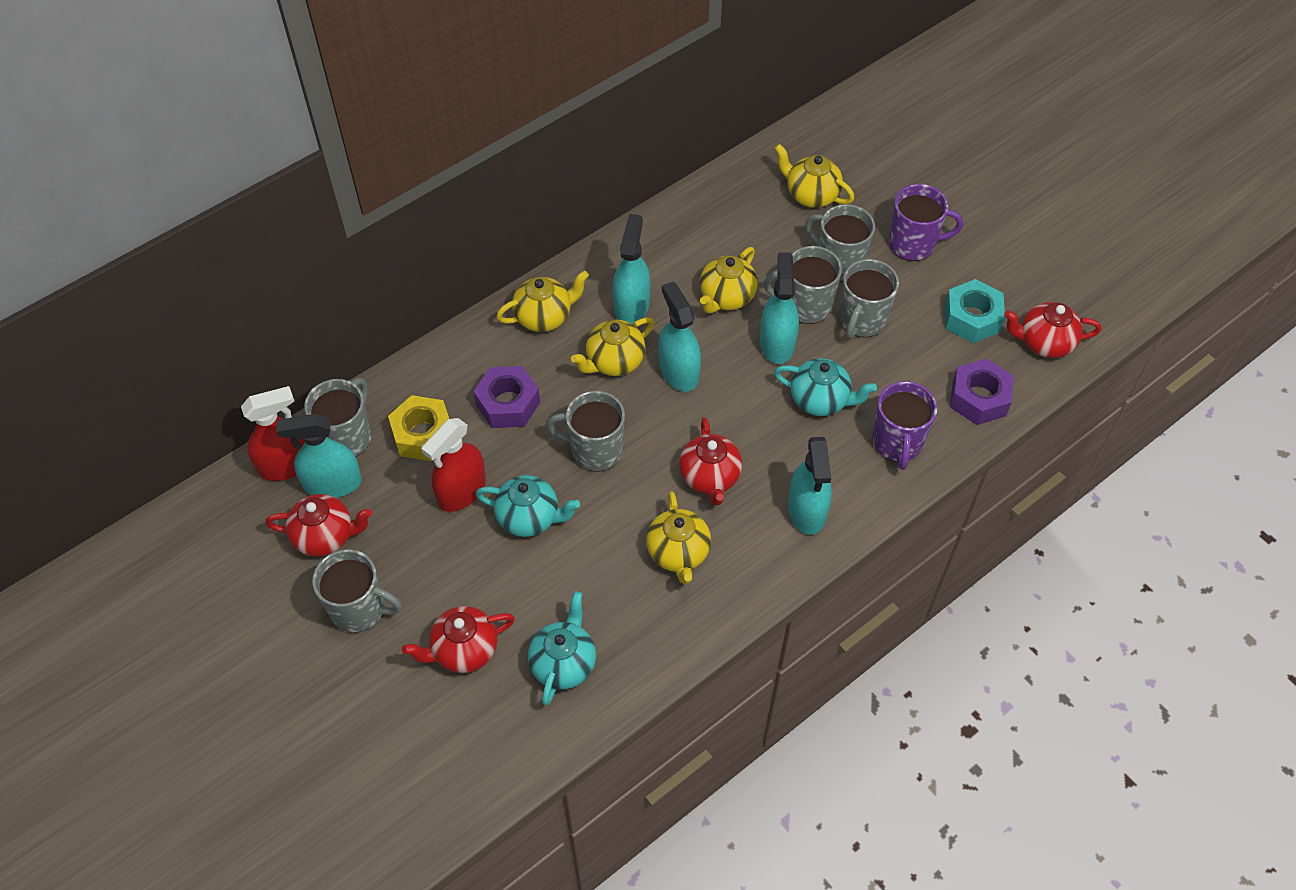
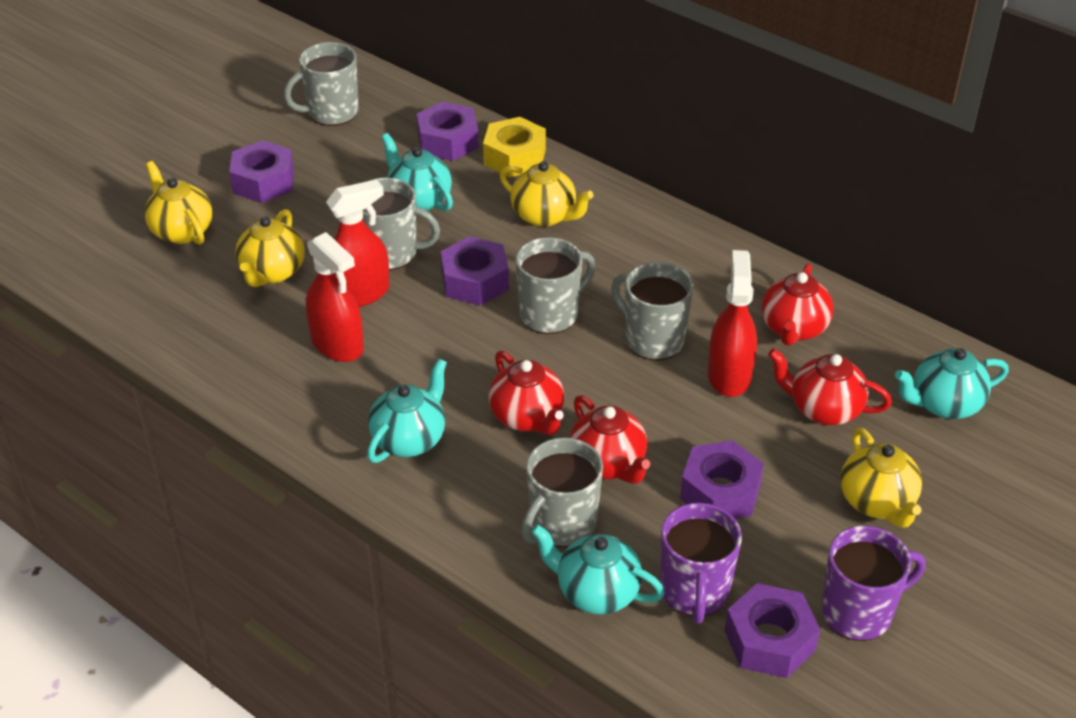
grey mug: [304,378,372,457] [312,549,402,633] [546,391,625,472] [764,246,842,324] [805,204,875,282] [839,259,899,339] = 6 -> [284,42,359,126] [363,178,440,270] [515,237,595,334] [521,437,603,547] [611,262,694,360] = 5
purple nut: [473,366,540,428] [950,358,1014,425] = 2 -> [229,140,294,203] [417,102,479,161] [440,236,509,306] [680,440,764,519] [725,583,820,678] = 5
red spray bottle: [241,386,305,481] [421,418,486,512] = 2 -> [306,232,364,362] [326,179,389,307] [708,250,757,397] = 3
turquoise nut: [945,279,1005,343] = 1 -> none = 0
turquoise spray bottle: [276,414,362,498] [613,214,650,325] [658,282,701,392] [760,252,799,364] [788,437,832,535] = 5 -> none = 0
turquoise teapot: [476,475,580,537] [528,591,596,706] [774,358,877,416] = 3 -> [367,358,447,463] [381,133,453,211] [531,524,665,615] [895,348,1009,419] = 4
yellow teapot: [496,271,589,332] [571,317,654,376] [646,491,711,584] [700,247,758,314] [775,144,855,208] = 5 -> [144,161,213,245] [235,209,305,287] [500,161,593,227] [840,428,922,528] = 4

